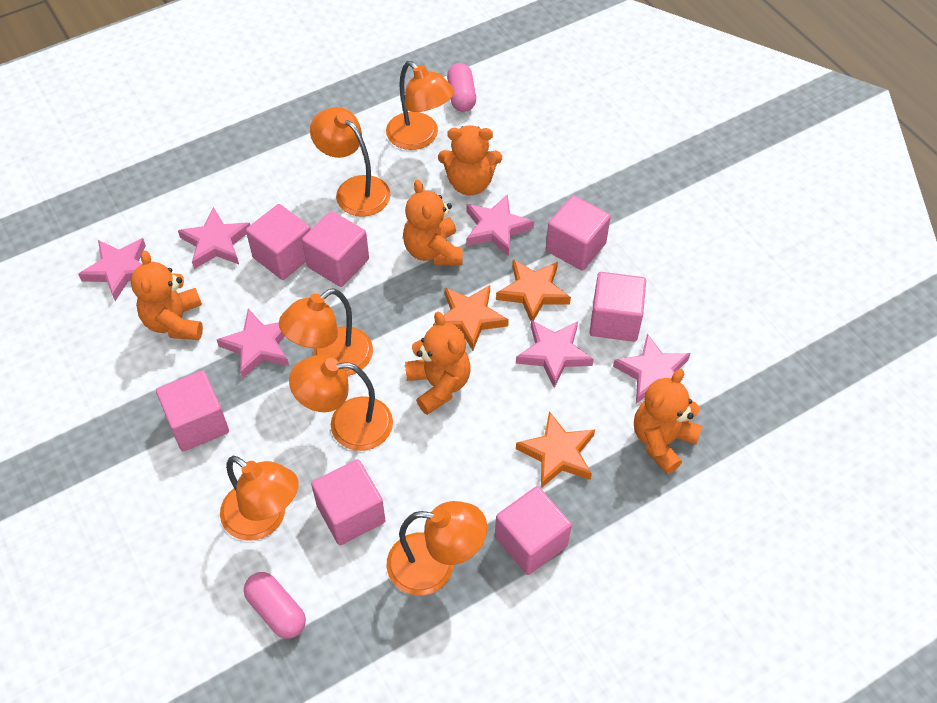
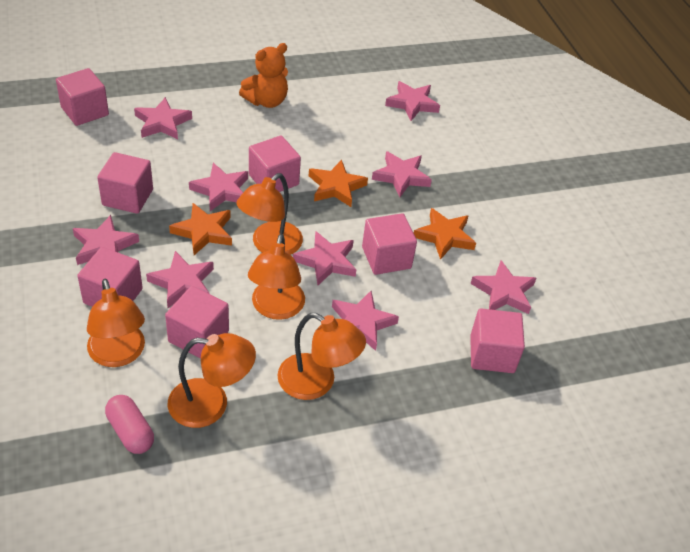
orange lamp: [220,456,299,541] [279,288,373,376] [289,355,393,451] [310,107,391,217] [386,61,454,150] [387,501,487,595] = 6 -> [87,279,145,367] [168,333,256,428] [236,173,303,255] [248,234,305,320] [278,313,366,400] = 5
orange teddy bear: [131,251,203,340] [403,180,463,265] [405,312,471,415] [438,125,502,196] [634,369,703,474] = 5 -> [239,43,288,108] = 1
pink capsule: [244,572,306,639] [447,63,476,112] = 2 -> [105,395,154,454] = 1
pink star: [78,238,146,301] [178,207,250,269] [217,309,289,379] [466,194,534,256] [516,320,594,388] [613,334,691,403] = 6 -> [73,215,139,265] [134,97,192,139] [146,251,214,308] [189,163,248,211] [293,231,357,285] [332,291,399,351] [372,151,432,197] [385,81,440,121] [470,260,536,314] = 9

